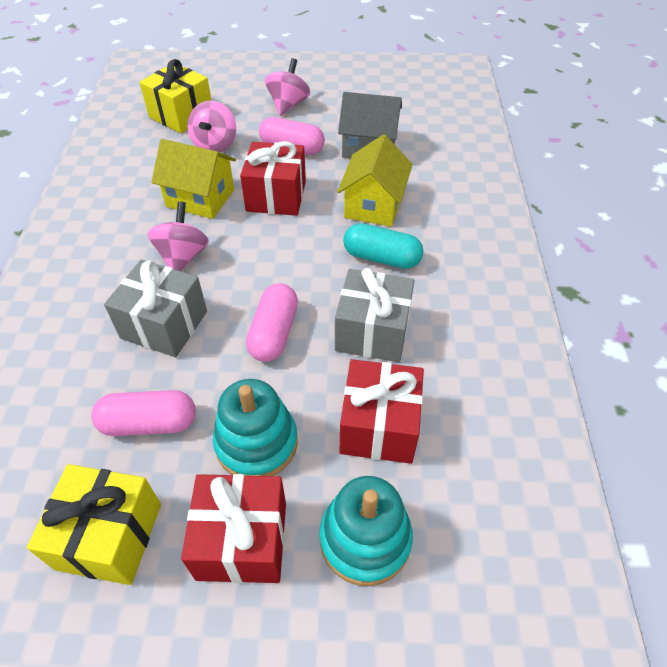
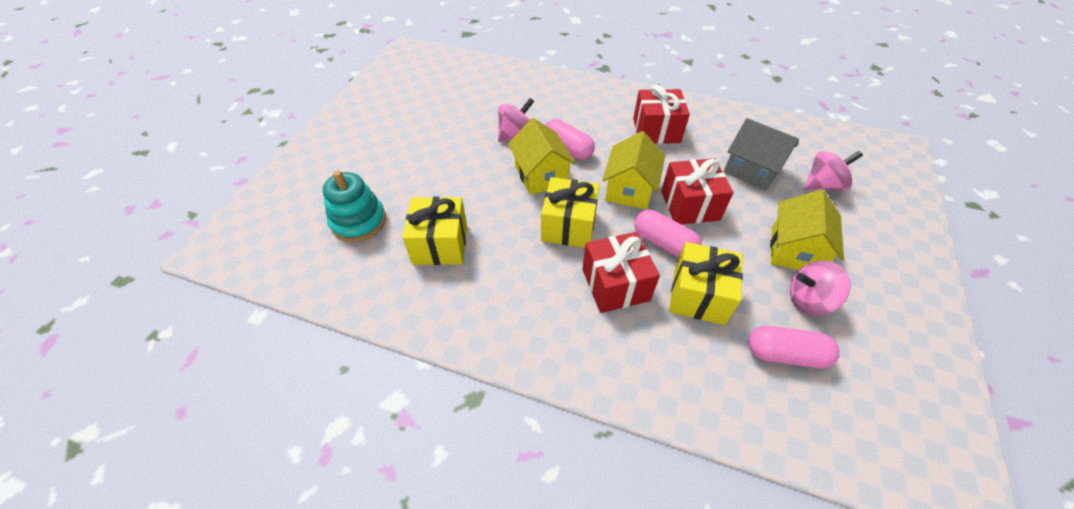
grey gift: [104,260,207,357] [335,268,414,362] = 2 -> none = 0
turquoise capsule: [343,223,424,269] = 1 -> none = 0
turquoise stacking toy: [213,379,298,476] [319,476,413,586] = 2 -> [323,170,386,242] = 1
yellow gift: [27,464,161,585] [139,59,212,134] = 2 -> [403,197,467,265] [541,177,599,248] [669,242,743,325] = 3
yellow house: [151,139,236,219] [337,134,413,227] = 2 -> [508,118,576,195] [602,131,665,209] [770,189,844,270] = 3

